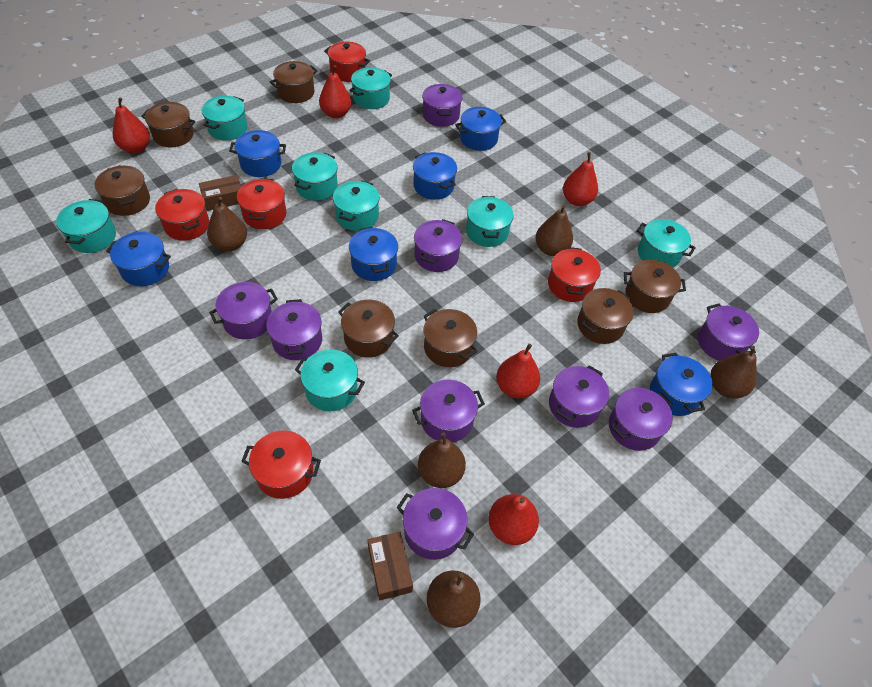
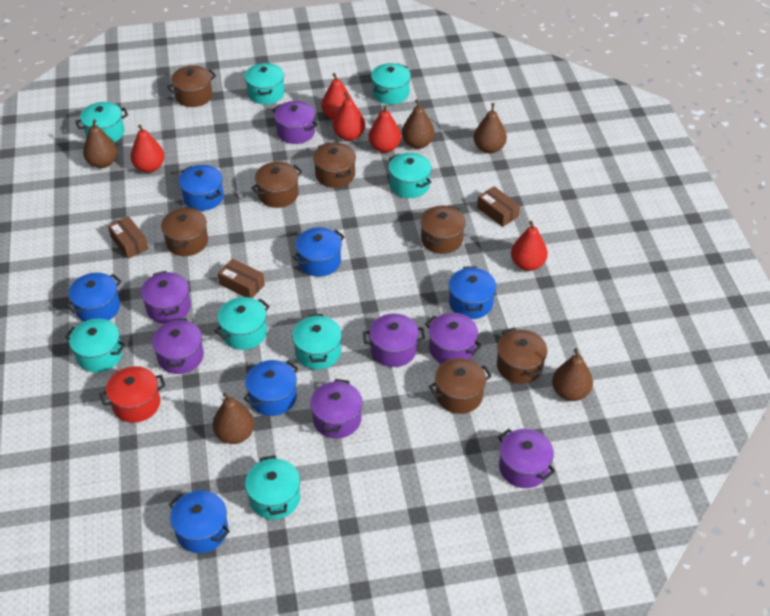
brown box: [199,175,241,211] [368,532,413,600] = 2 -> [108,216,149,259] [218,259,265,298] [477,186,520,227] = 3
purple pot: [209,282,278,339] [266,299,322,360] [397,488,474,560] [412,380,485,442] [414,219,462,272] [422,84,463,127] [549,365,609,428] [609,388,673,451] [698,304,759,361] = 9 -> [141,271,191,324] [152,318,204,374] [272,101,318,144] [310,379,362,439] [363,314,425,367] [425,313,482,364] [498,429,556,488] = 7
red pot: [155,189,209,241] [237,178,287,229] [241,431,321,499] [324,42,370,82] [548,247,601,302] = 5 -> [100,366,166,423] = 1

